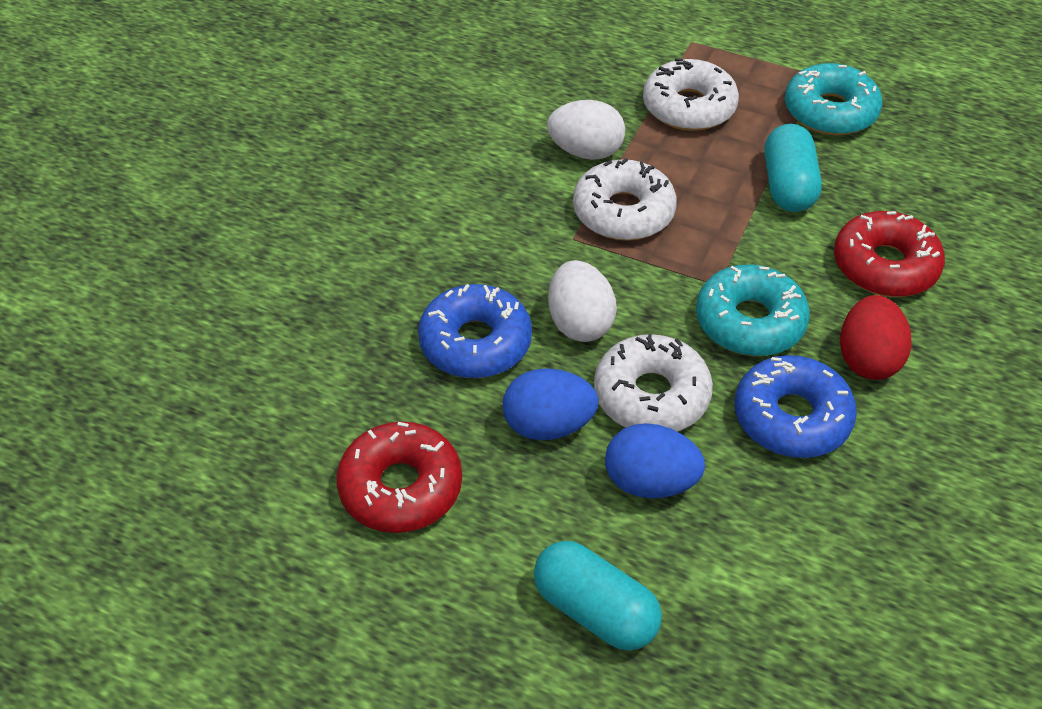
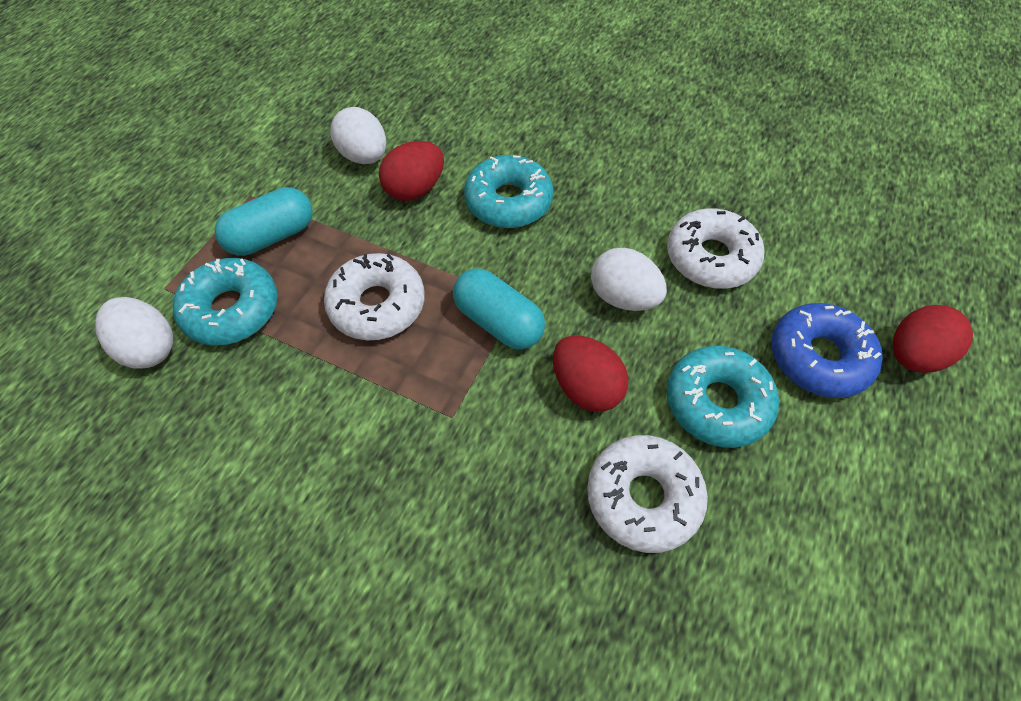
blue donut: [418,284,532,378] [735,355,857,458] = 2 -> [771,303,883,398] = 1
blue egg: [503,368,599,440] [605,423,705,498] = 2 -> none = 0
red donut: [336,421,462,533] [834,211,945,297] = 2 -> none = 0
red egg: [840,295,912,380] = 1 -> [379,141,444,201] [553,335,628,412] [893,305,973,373] = 3
turquoise donut: [696,264,810,356] [785,63,882,135] = 2 -> [173,258,278,346] [464,155,553,228] [667,346,779,448] = 3
white egg: [547,100,625,160] [548,260,617,342] = 2 -> [95,297,173,369] [330,107,386,164] [591,248,667,311] = 3

